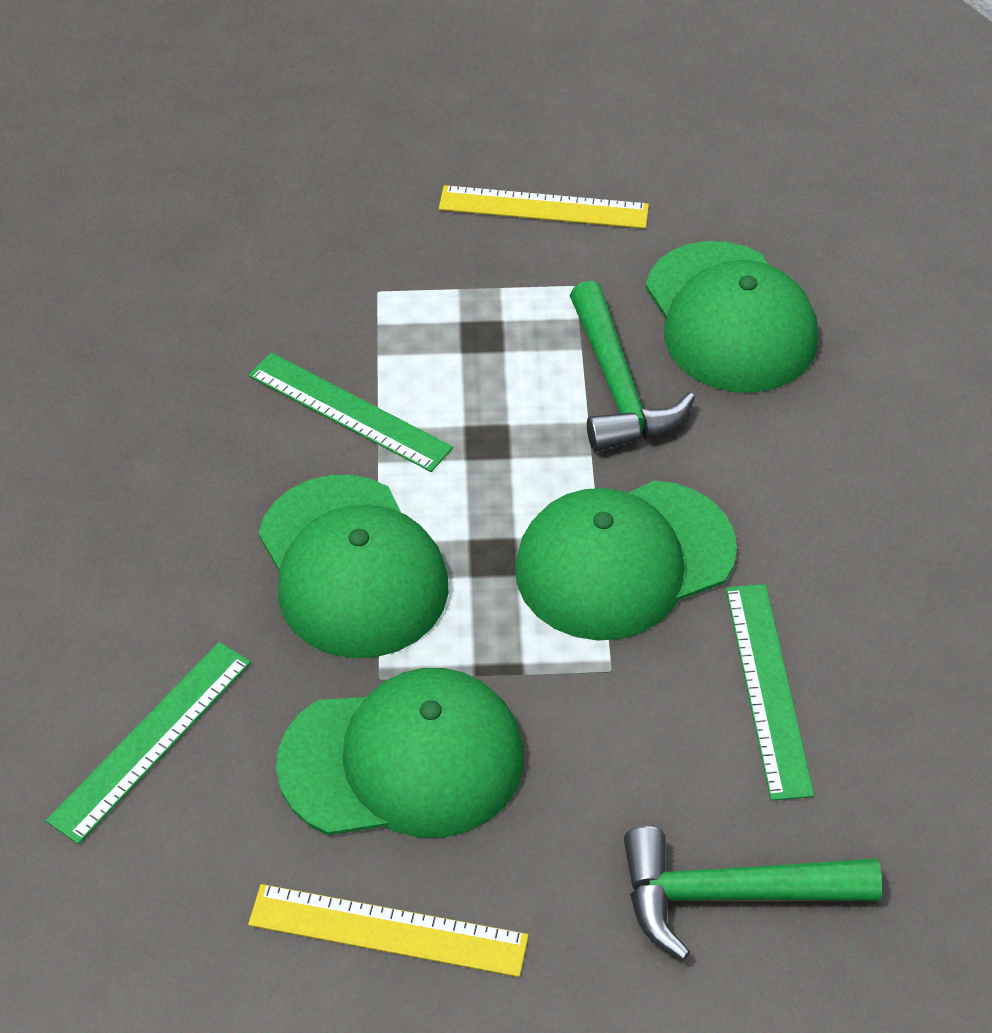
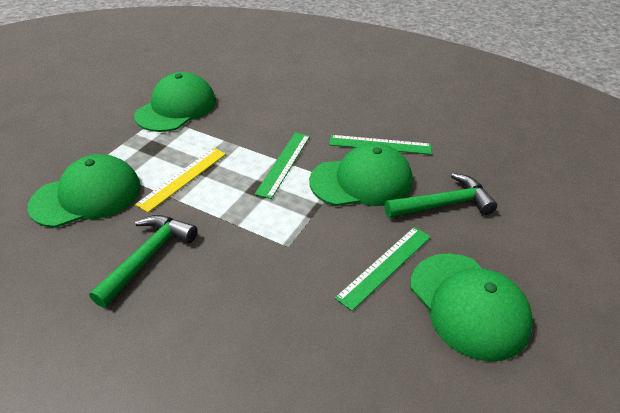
yellow ruler: [248,884,529,977] [439,185,649,229] = 2 -> [135,148,226,213] = 1

